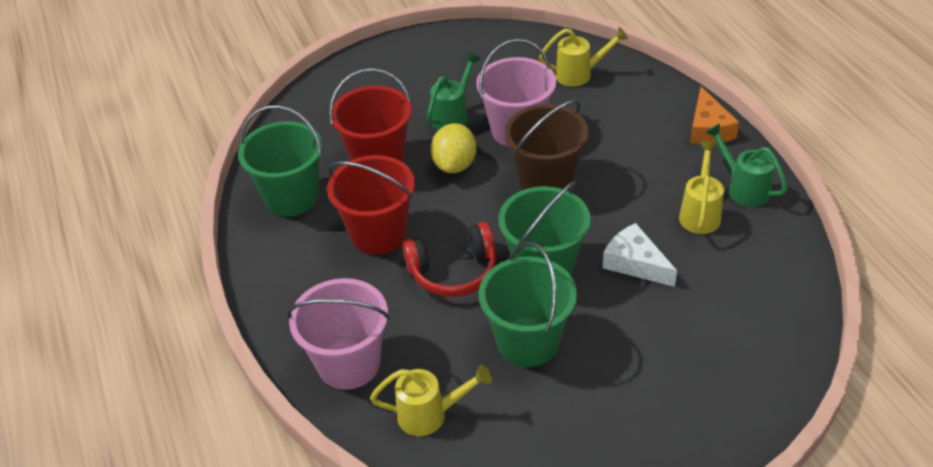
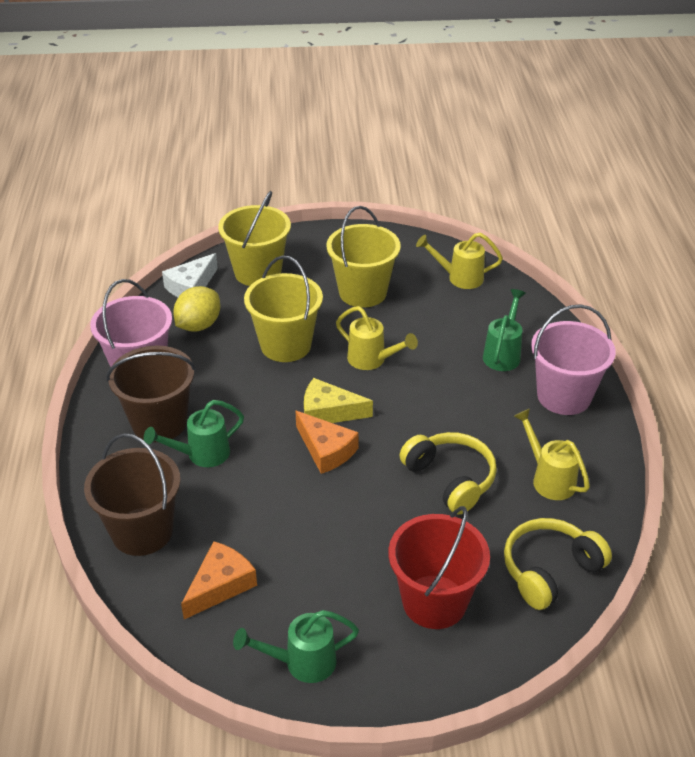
brown bucket: [504,100,589,191] = 1 -> [84,433,181,556] [106,345,196,442] = 2
green bucket: [238,105,322,216] [479,242,577,367] [498,181,591,276] = 3 -> none = 0
green watering can: [427,53,481,130] [705,124,788,207] = 2 -> [144,400,244,467] [233,610,359,683] [483,289,526,371] = 3
orange cheese: [690,87,739,144] = 1 -> [181,541,257,619] [295,411,359,474] = 2
red bucket: [327,155,415,254] [329,68,412,162] = 2 -> [388,506,490,629] = 1
red headphones: [402,222,497,297] = 1 -> none = 0
yellow bucket: none = 0 -> [218,191,291,286] [244,255,323,362] [327,206,401,308] = 3
yellow cheese: none = 0 -> [304,378,373,423] = 1
yellow headphones: none = 0 -> [400,432,497,515] [504,518,612,610] = 2

